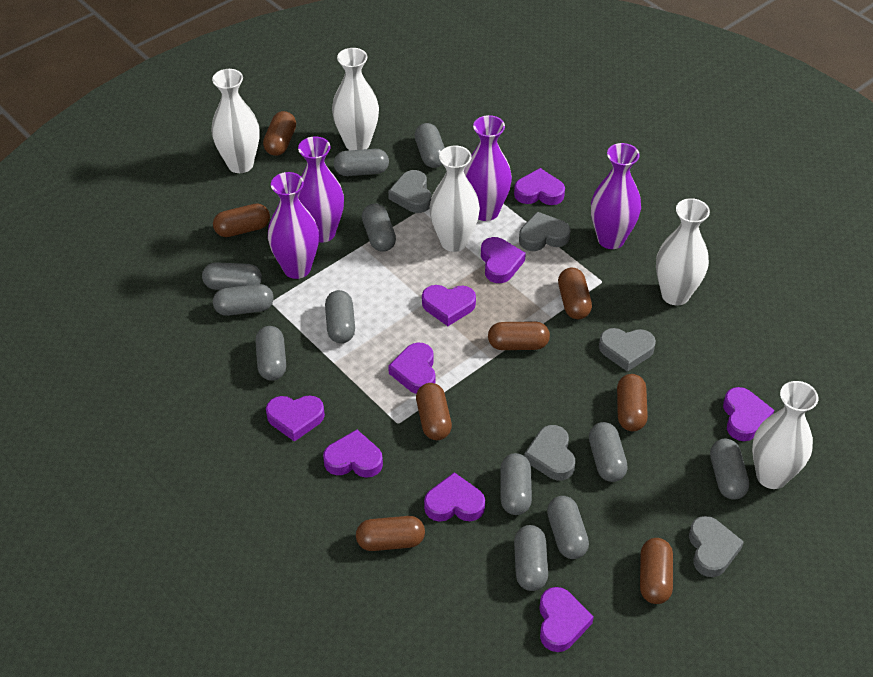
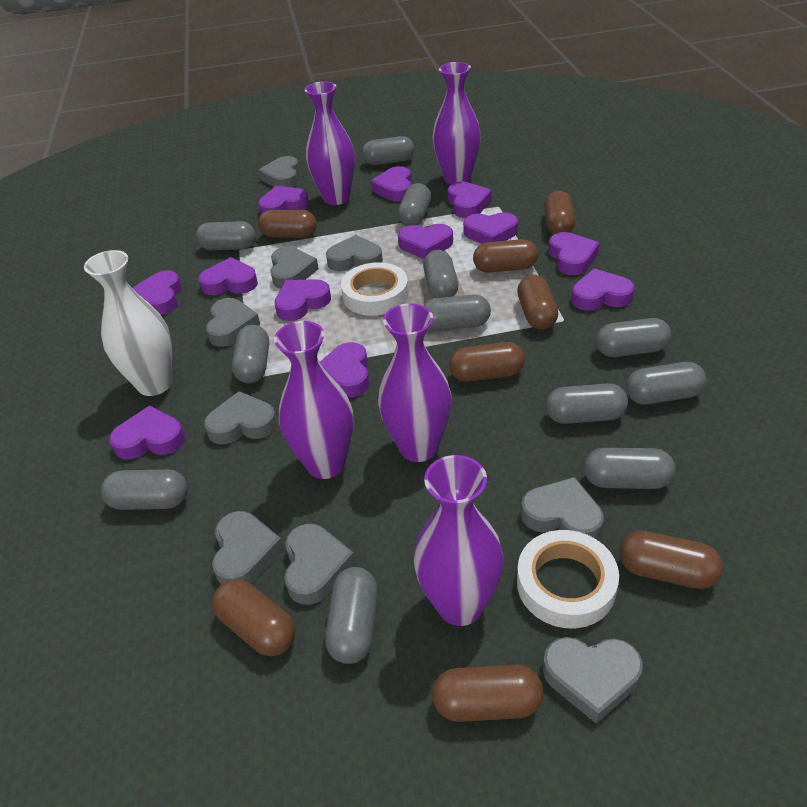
grey heart: [388,170,431,213] [519,212,570,251] [524,425,575,481] [599,328,656,372] [689,516,744,577] = 5 -> [204,391,278,444] [206,298,260,347] [212,511,284,584] [259,156,299,187] [271,246,319,289] [284,524,356,605] [326,235,383,271] [521,477,604,540] [543,637,643,724] = 9
purple heart: [266,395,325,442] [323,430,383,478] [388,342,435,394] [422,285,476,326] [424,472,485,522] [481,237,526,283] [514,168,565,205] [539,587,594,652] [723,387,774,441] = 9 -> [109,406,185,459] [132,270,182,315] [199,257,258,295] [258,186,309,214] [274,279,331,321] [320,342,370,397] [371,166,412,202] [398,224,453,259] [448,182,492,218] [463,212,518,244] [548,232,600,275] [571,268,635,311] = 12
purple vase: [268,172,319,279] [298,136,344,243] [464,115,512,221] [591,143,641,249] = 4 -> [274,321,353,479] [304,81,355,205] [378,303,452,462] [414,455,504,626] [432,62,481,185] = 5
white tape: none = 0 -> [341,262,409,316] [517,530,619,628] = 2
white vase: [211,69,260,173] [332,48,379,150] [429,146,480,252] [656,198,710,305] [752,381,818,489] = 5 -> [84,250,172,396] = 1

